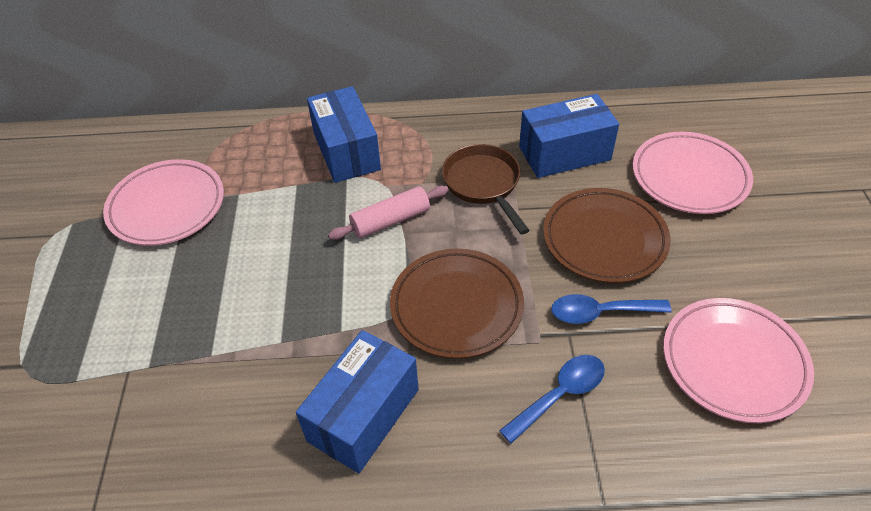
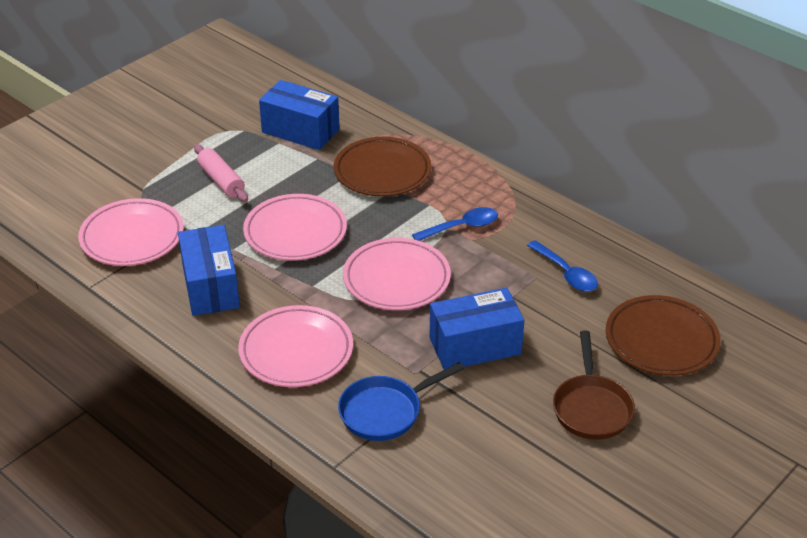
blue pan: none = 0 -> [338,362,464,441] = 1
pink plate: [103,159,224,246] [633,132,753,214] [663,298,814,423] = 3 -> [78,198,184,266] [238,305,353,387] [243,194,347,261] [343,238,451,310] = 4

